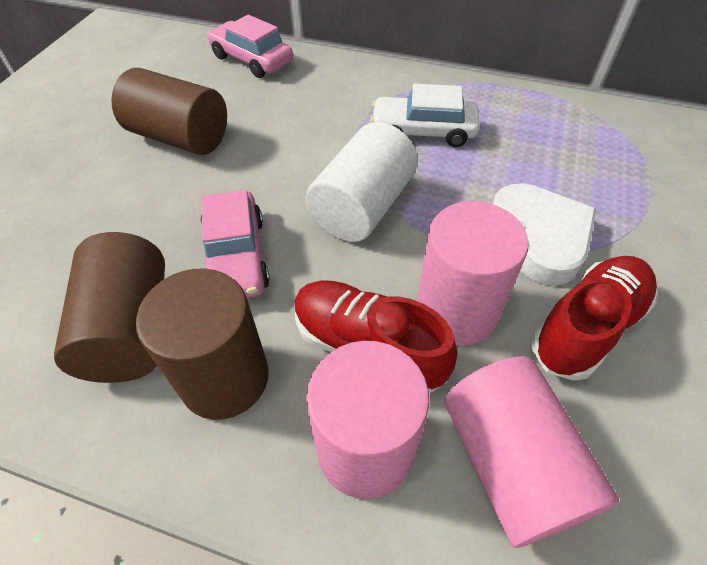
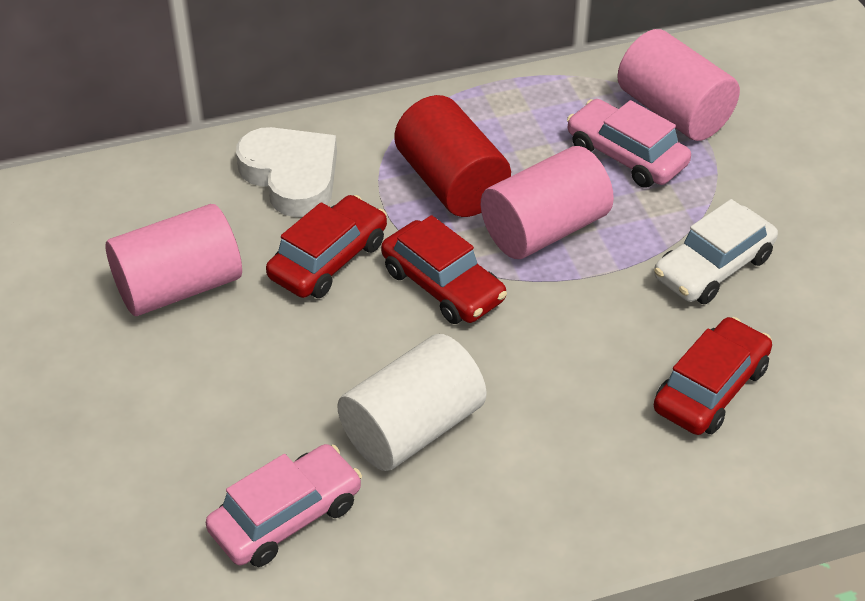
brown cylinder: [54,232,165,383] [111,68,227,155] [136,268,269,420] = 3 -> none = 0
red car: none = 0 -> [266,195,387,298] [381,215,507,324] [654,317,772,435] = 3
red cylinder: none = 0 -> [394,95,511,217] = 1
red shoe: [294,281,458,393] [532,256,657,381] = 2 -> none = 0

